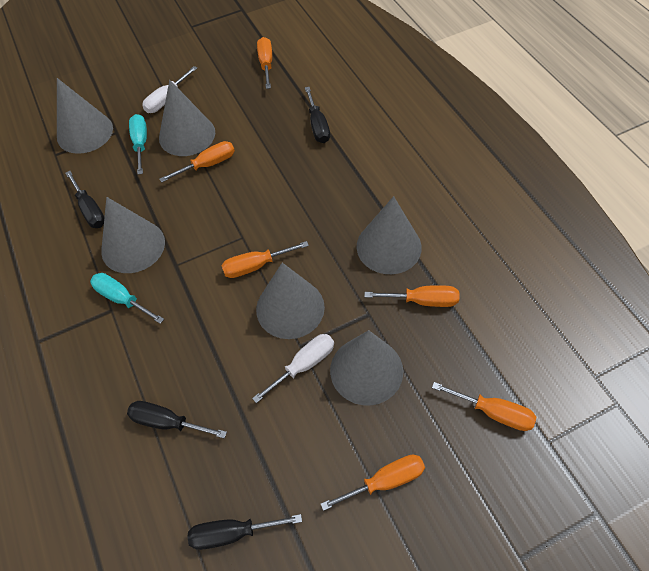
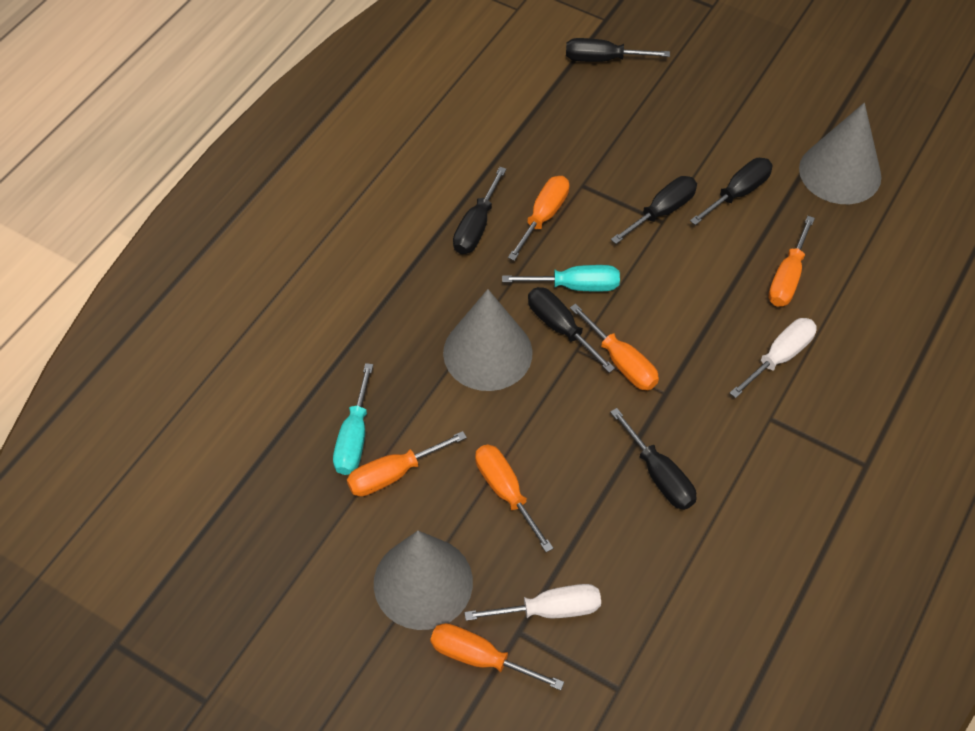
black screwdriver: [66,171,104,228] [127,401,227,439] [188,514,302,550] [305,87,330,143] = 4 -> [453,167,506,254] [528,287,615,373] [566,38,670,62] [610,408,697,510] [611,176,697,244] [690,158,772,225] = 6
grey cone: [57,78,113,154] [101,197,165,273] [159,80,215,156] [256,263,325,339] [330,330,403,405] [357,196,422,274] = 6 -> [374,531,473,630] [443,289,533,391] [799,103,882,204] = 3

